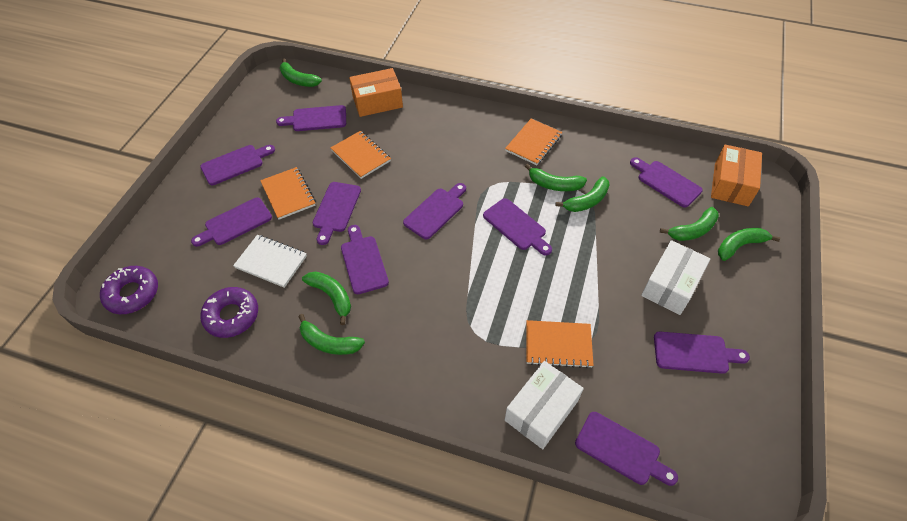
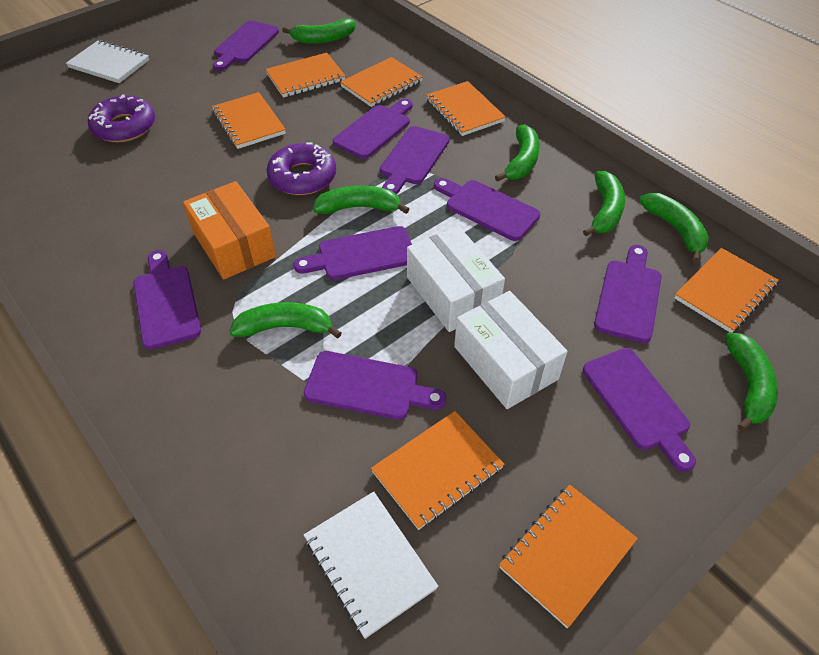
orange box: [349,68,403,117] [711,145,762,206] = 2 -> [183,181,276,280] = 1
orange notebook: [260,167,316,219] [331,131,391,179] [505,119,562,165] [526,320,594,368] = 4 -> [212,92,286,149] [265,53,346,98] [340,57,423,107] [371,411,504,530] [426,81,506,136] [499,485,638,628] [674,248,779,333] = 7
purple cutting board: [191,198,272,247] [200,145,275,185] [276,105,346,131] [313,182,361,245] [341,225,389,294] [403,183,466,239] [483,198,552,256] [575,412,678,486] [630,157,703,208] [654,332,750,374] = 10 -> [133,250,201,350] [213,21,279,71] [294,226,412,280] [304,351,446,420] [333,99,413,159] [380,126,450,195] [434,178,540,241] [583,348,696,472] [594,245,662,343] = 9
white notebook: [233,235,307,288] = 1 -> [66,40,149,83] [304,492,438,639] = 2

